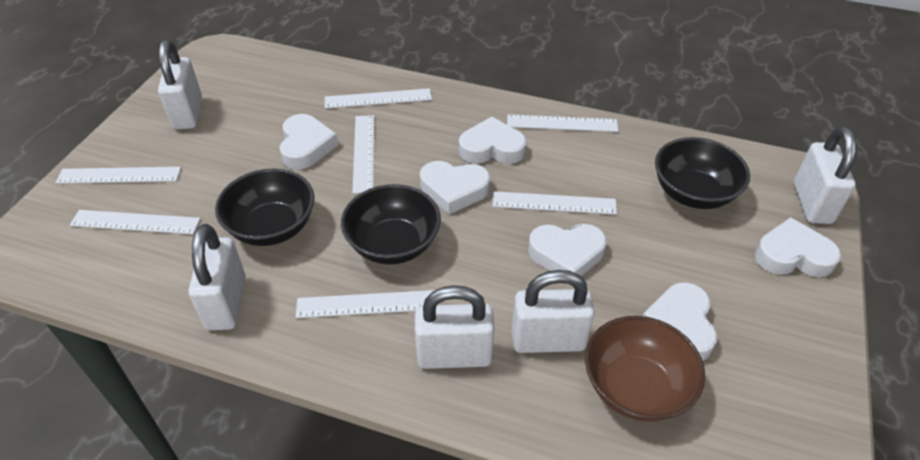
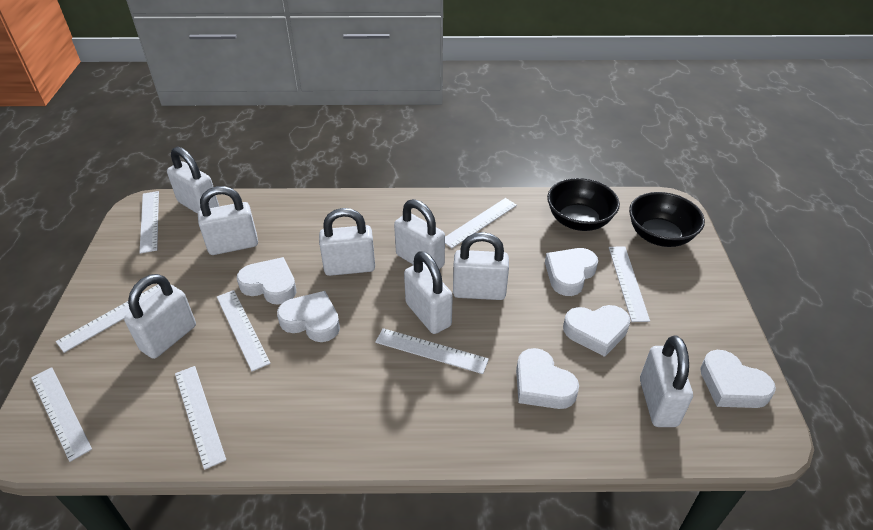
black bowl: [215,168,315,246] [341,184,441,265] [655,137,750,209] = 3 -> [547,178,620,231] [629,192,705,247] = 2
brown bowl: [585,316,705,422] = 1 -> none = 0
white padlock: [158,40,202,130] [189,224,246,330] [415,285,494,369] [512,270,595,353] [794,126,856,224] = 5 -> [124,274,196,359] [167,147,219,214] [198,186,258,255] [319,208,375,276] [394,199,445,269] [404,251,453,334] [453,232,509,300] [640,336,693,427] = 8
white ruler: [55,167,181,184] [70,210,201,234] [296,290,435,318] [325,88,432,109] [352,115,374,194] [492,191,617,215] [507,114,618,132] = 7 -> [31,367,92,462] [56,284,161,353] [139,191,159,254] [175,366,226,470] [217,290,271,371] [375,328,489,374] [445,198,517,248] [609,246,650,322] = 8

